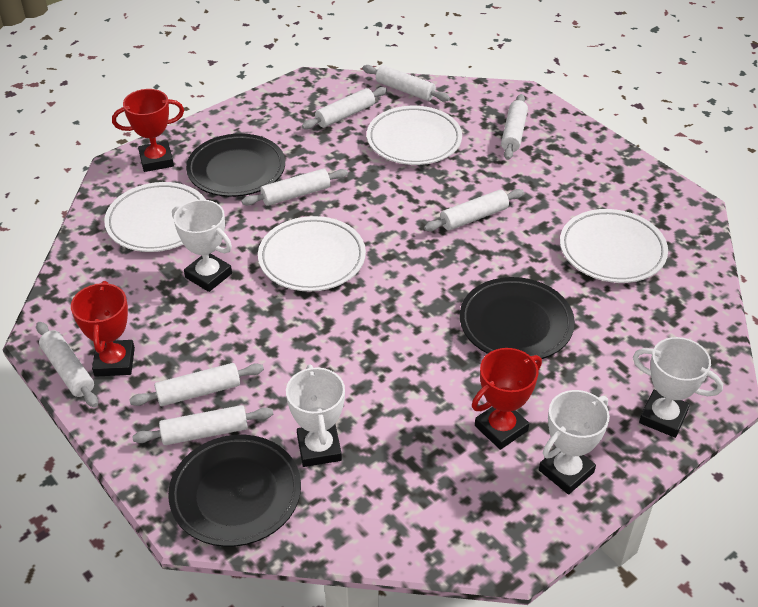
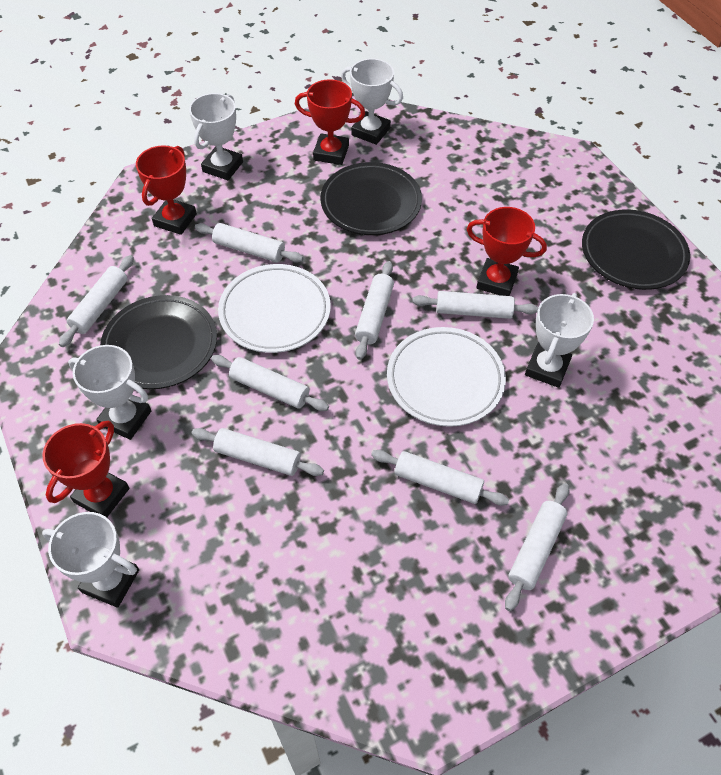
red trophy: [71,281,135,377] [112,89,184,172] [472,348,542,450] = 3 -> [42,421,129,517] [136,145,197,235] [295,79,365,165] [467,207,547,296] = 4
white plate: [104,182,206,252] [258,216,366,291] [367,106,462,165] [560,209,668,283] = 4 -> [218,264,331,353] [387,327,506,427] = 2
white trophy: [172,199,232,292] [286,364,345,467] [539,390,610,494] [633,337,723,438] = 4 -> [42,512,139,608] [68,345,151,440] [189,93,243,180] [341,59,403,145] [525,293,594,388] = 5

